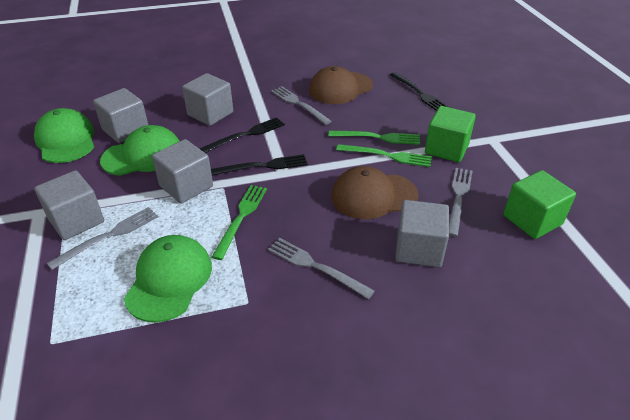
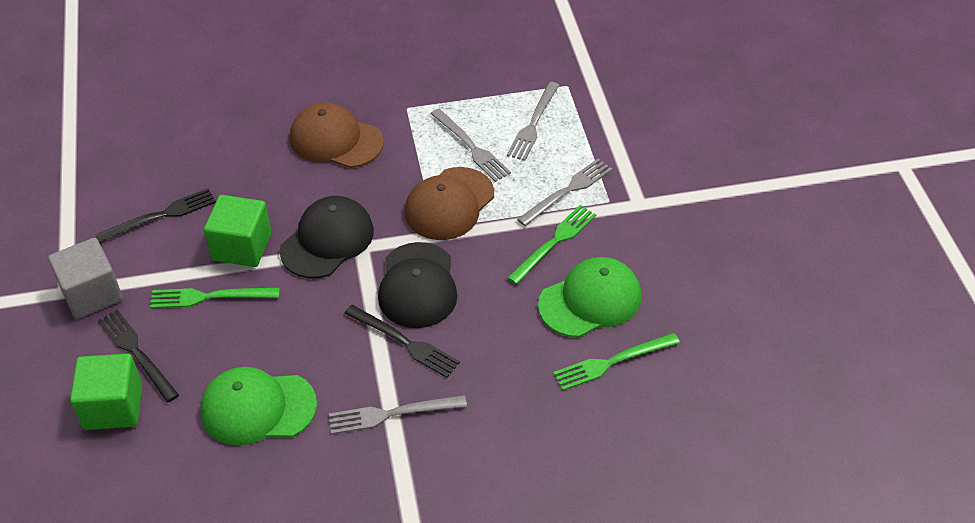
black cap: none = 0 -> [280,196,374,279] [378,242,458,328] = 2
green cap: [34,108,94,163] [100,125,180,176] [124,235,212,323] = 3 -> [201,367,317,446] [538,257,641,337] = 2
grey cube: [34,170,104,240] [93,88,148,143] [152,139,213,203] [182,73,233,126] [395,200,449,267] = 5 -> [48,238,123,319] = 1

